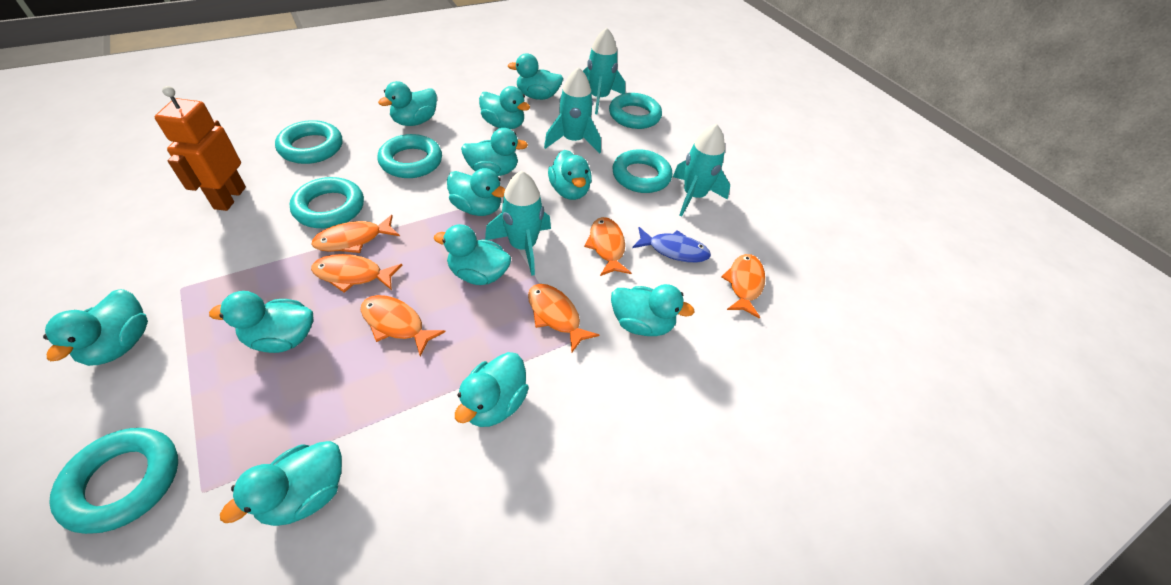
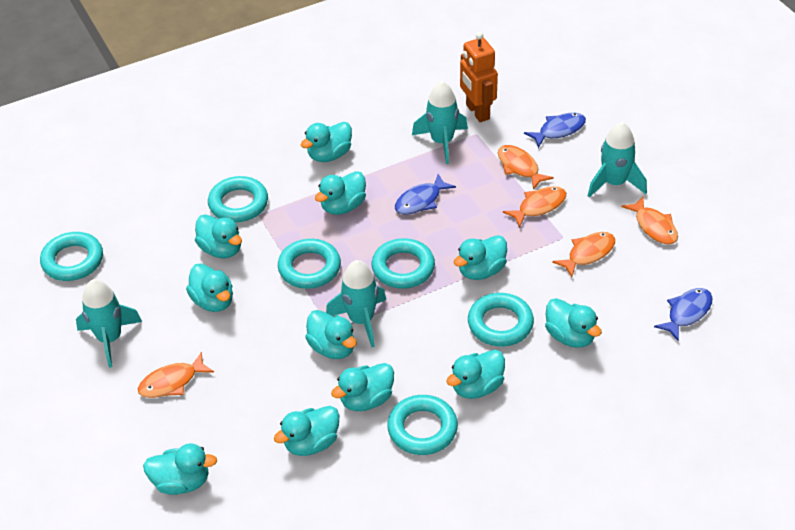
blue fish: [632,227,711,263] = 1 -> [395,174,456,215] [524,113,586,148] [654,288,712,342] = 3
orange fish: [311,215,400,253] [311,254,402,293] [361,295,445,357] [528,284,599,352] [584,217,631,276] [721,254,765,319] = 6 -> [138,352,214,398] [498,145,554,190] [503,186,566,228] [552,232,615,277] [621,197,678,245] = 5
turquoise duck: [43,289,148,366] [209,291,313,353] [220,441,342,526] [378,81,437,126] [434,224,511,285] [447,168,505,216] [455,352,529,427] [461,128,528,176] [479,86,530,129] [508,53,563,100] [548,150,592,200] [611,284,695,336] = 12 -> [143,443,217,495] [186,264,233,312] [195,214,242,258] [274,406,339,456] [300,122,352,162] [305,310,357,359] [315,171,366,215] [331,363,394,411] [446,350,505,399] [454,235,507,280] [545,298,602,348] = 11

